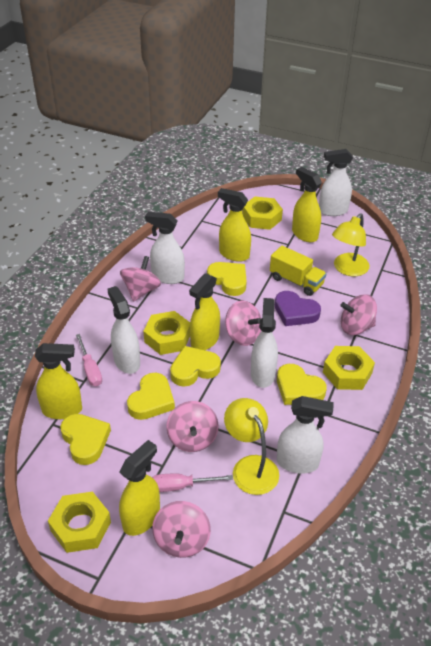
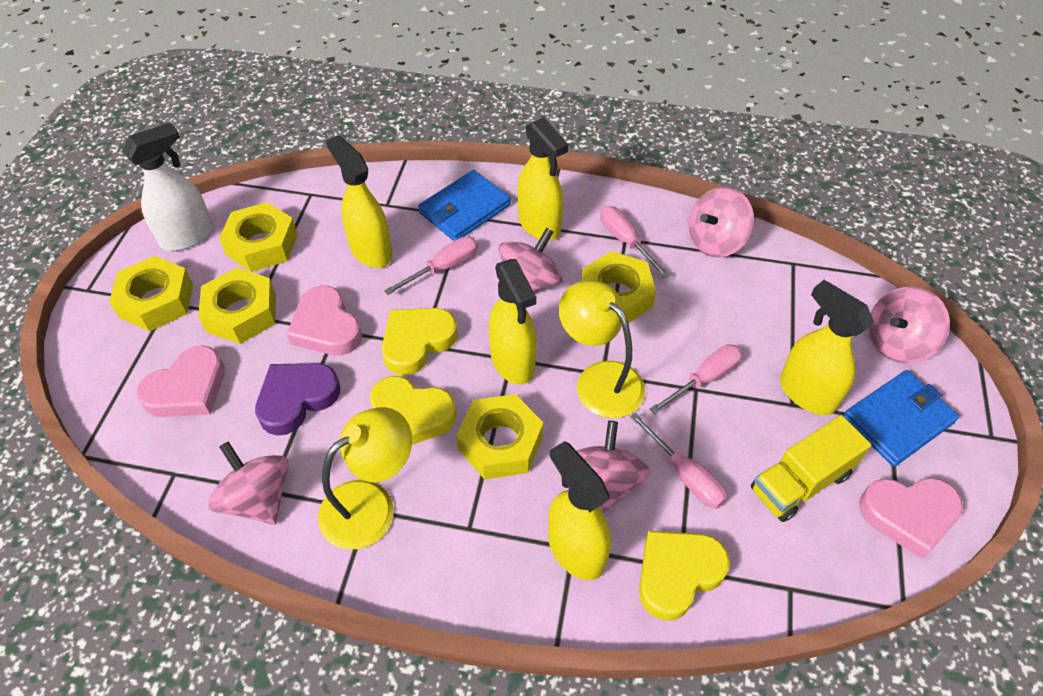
blue wallet: none = 0 -> [418,170,511,241] [843,370,959,467] = 2
pink heart: none = 0 -> [137,345,225,417] [286,286,362,356] [859,477,963,559] = 3
pink screwdriver: [76,334,102,386] [152,473,233,492] = 2 -> [384,236,478,295] [600,206,670,278] [630,413,728,509] [650,344,743,414] = 4
white spray bottle: [107,286,140,374] [145,212,185,284] [251,298,278,388] [277,396,334,474] [319,149,353,216] = 5 -> [122,122,213,251] = 1
yellow heart: [60,414,111,465] [127,373,175,420] [170,346,221,387] [207,262,247,296] [277,364,327,405] = 5 -> [370,376,457,445] [382,308,458,376] [639,531,730,620] = 3
yellow nut: [48,492,111,553] [144,311,190,355] [242,196,283,230] [323,346,375,390] = 4 -> [109,256,193,331] [198,268,276,344] [219,202,298,272] [456,394,543,480] [581,251,656,323] = 5

